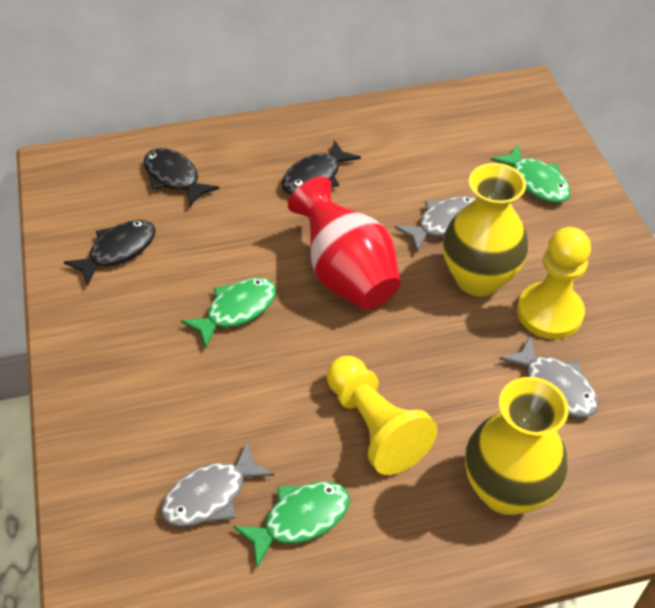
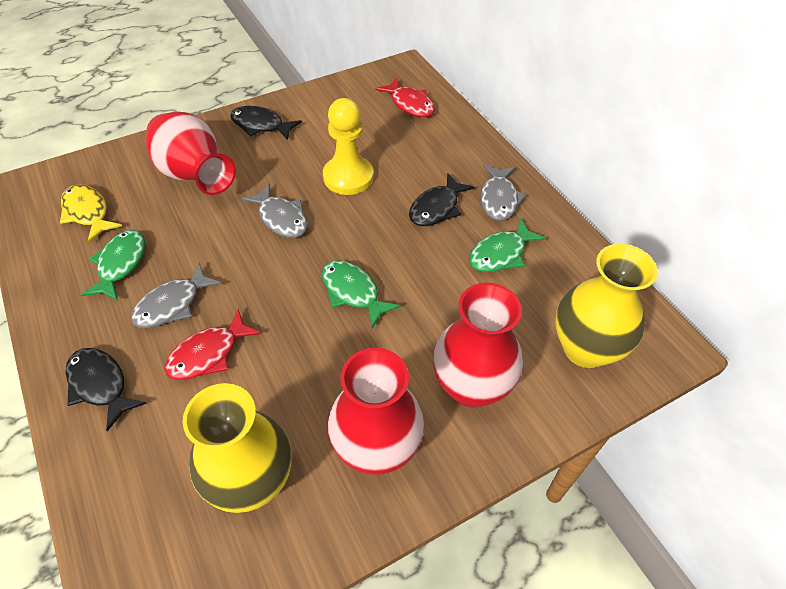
red fish: none = 0 -> [165,309,261,380] [375,78,435,117] = 2
red vase: [288,177,401,310] = 1 -> [146,112,236,195] [328,348,425,475] [433,282,523,408] = 3
yellow fish: none = 0 -> [60,185,122,243] = 1
yellow pawn: [327,356,437,475] [517,227,591,339] = 2 -> [323,98,373,195] = 1

